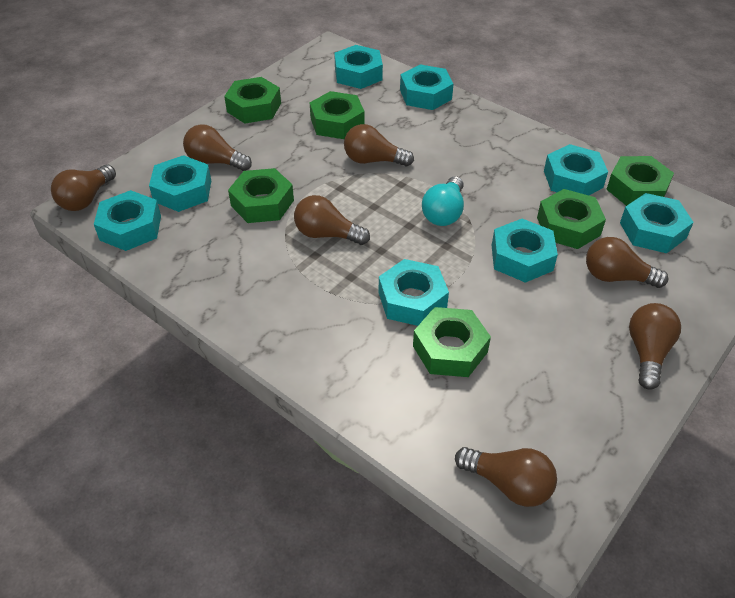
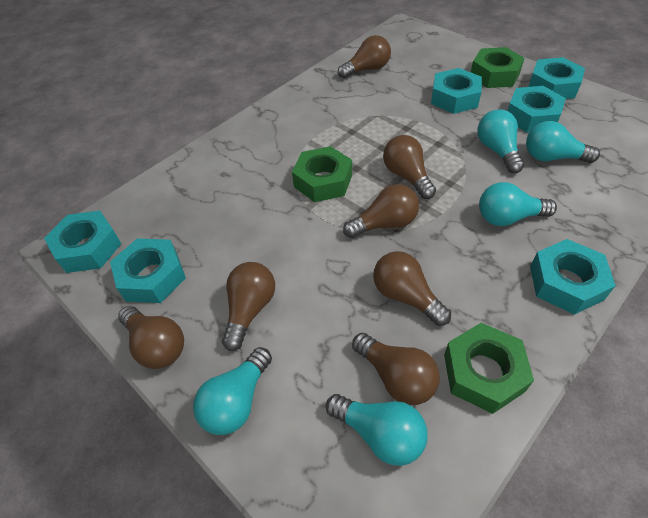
green nut: [224,77,281,124] [228,168,294,223] [310,91,364,139] [413,307,491,377] [537,189,606,249] [606,156,674,206] = 6 -> [292,146,352,202] [444,323,534,414] [471,47,525,88] = 3
turquoise light bulb: [422,176,464,226] = 1 -> [193,347,272,435] [326,394,428,466] [477,109,524,173] [479,182,557,226] [526,121,600,163] = 5
turquoise nut: [94,190,161,251] [149,155,211,212] [334,45,383,89] [379,259,449,326] [400,64,453,110] [492,219,558,283] [544,144,608,195] [620,193,694,253] = 8 -> [44,211,122,273] [110,239,186,303] [431,68,482,114] [507,86,566,133] [528,57,585,99] [530,239,616,315] = 6

